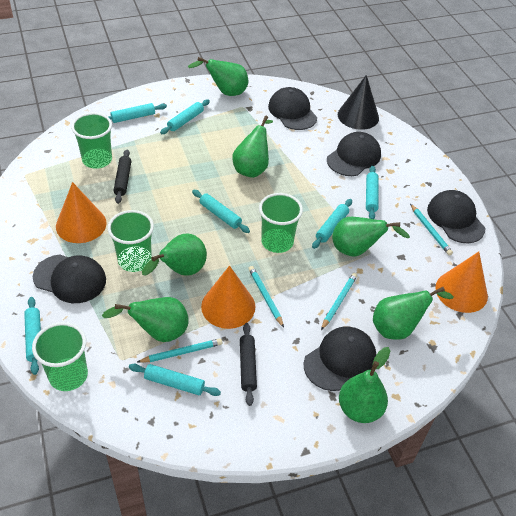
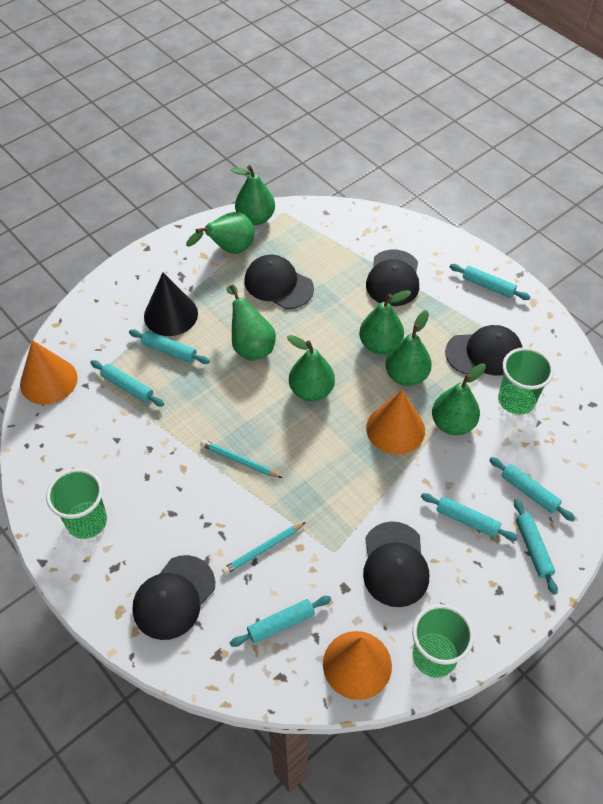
black rolling pin: [114,149,131,204] [240,323,257,406] = 2 -> none = 0
green cup: [32,322,88,391] [71,112,112,169] [107,210,154,272] [259,193,303,253] = 4 -> [46,469,107,539] [412,604,474,678] [498,347,554,415] = 3
turquoise pencil: [137,339,222,363] [248,266,284,328] [321,273,357,330] [410,204,453,256] = 4 -> [200,440,282,478] [222,522,306,575] = 2

